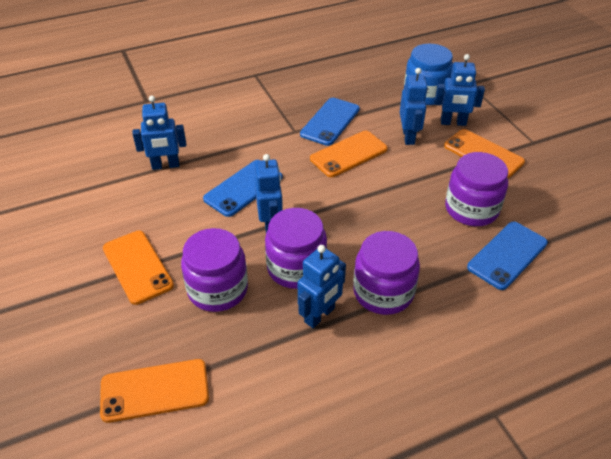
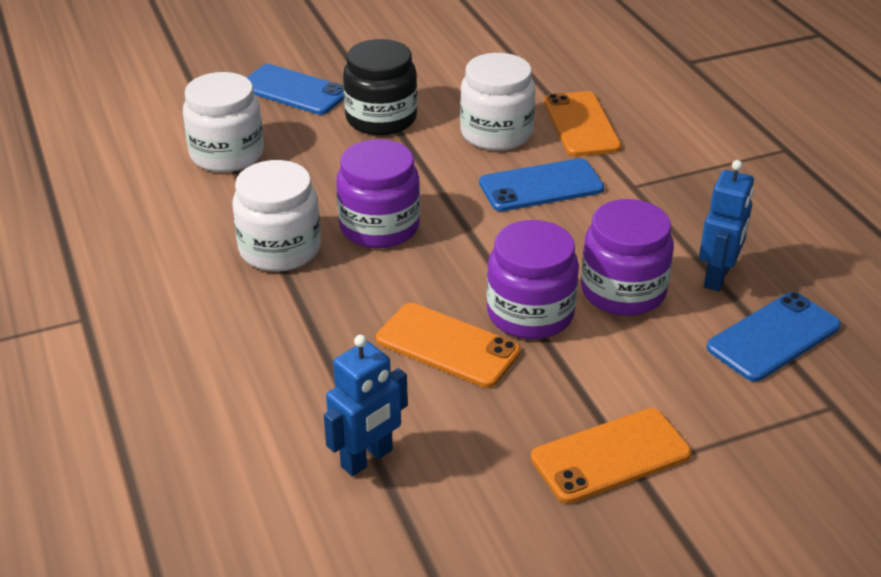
black jar: none = 0 -> [343,39,417,135] = 1
blue jar: [404,44,453,105] = 1 -> none = 0
blue robot: [132,95,186,170] [255,154,283,233] [298,245,346,328] [400,68,428,145] [435,54,485,126] = 5 -> [324,335,408,476] [699,160,754,291] = 2
orange phone: [100,359,209,423] [103,230,174,305] [310,130,388,177] [444,129,525,178] = 4 -> [376,303,521,388] [531,408,691,504] [544,91,621,156] = 3
purple jar: [181,228,248,312] [265,208,327,289] [353,231,420,315] [445,152,508,226] = 4 -> [336,139,420,248] [487,220,579,339] [581,199,674,316] = 3
white jar: none = 0 -> [183,72,264,172] [233,160,321,272] [460,53,535,151] = 3

